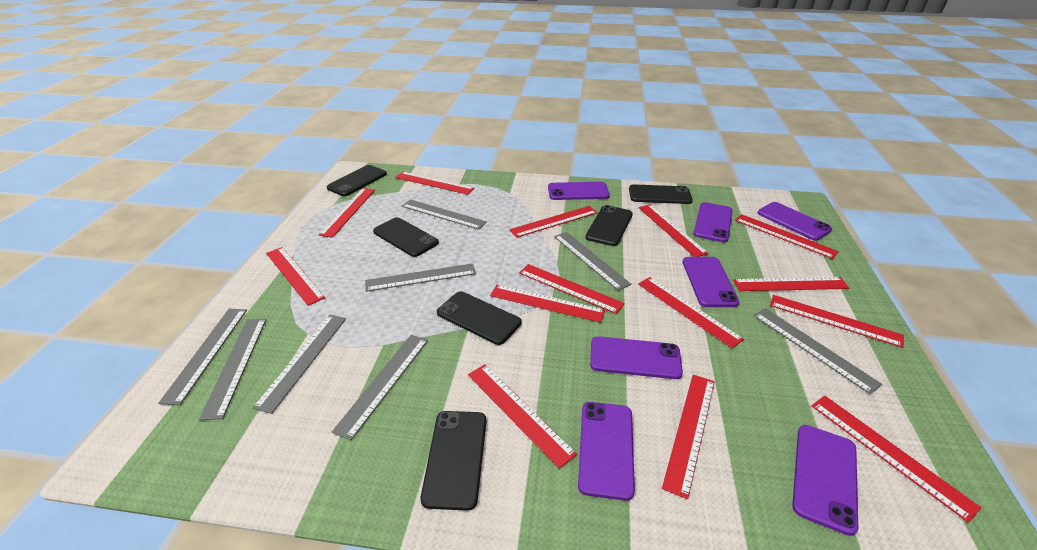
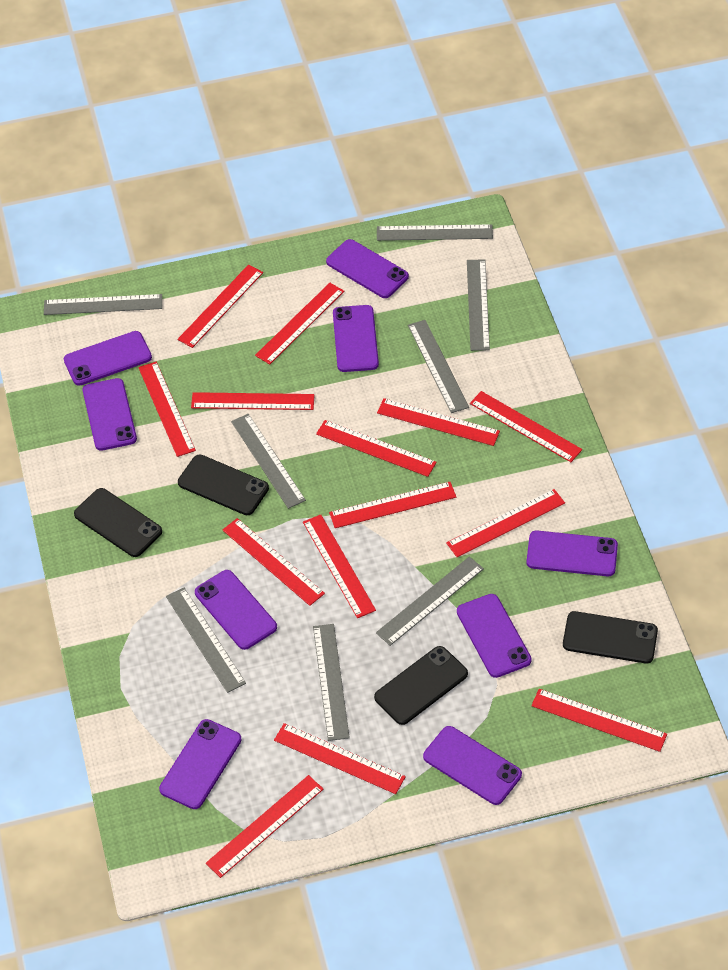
black phone: [327,165,387,196] [373,217,439,257] [421,411,486,511] [437,291,521,345] [585,205,633,246] [629,184,693,204] = 6 -> [74,488,162,557] [178,455,269,515] [374,646,468,725] [563,611,658,663] = 4
purple phone: [548,182,610,200] [578,402,635,501] [590,336,683,379] [683,257,739,307] [693,202,733,242] [758,202,832,241] [792,425,858,536] = 7 -> [64,331,152,386] [83,378,137,451] [159,719,242,809] [195,570,277,650] [326,239,409,298] [333,305,379,372] [423,726,522,805] [457,594,532,678] [526,531,618,576] = 9

